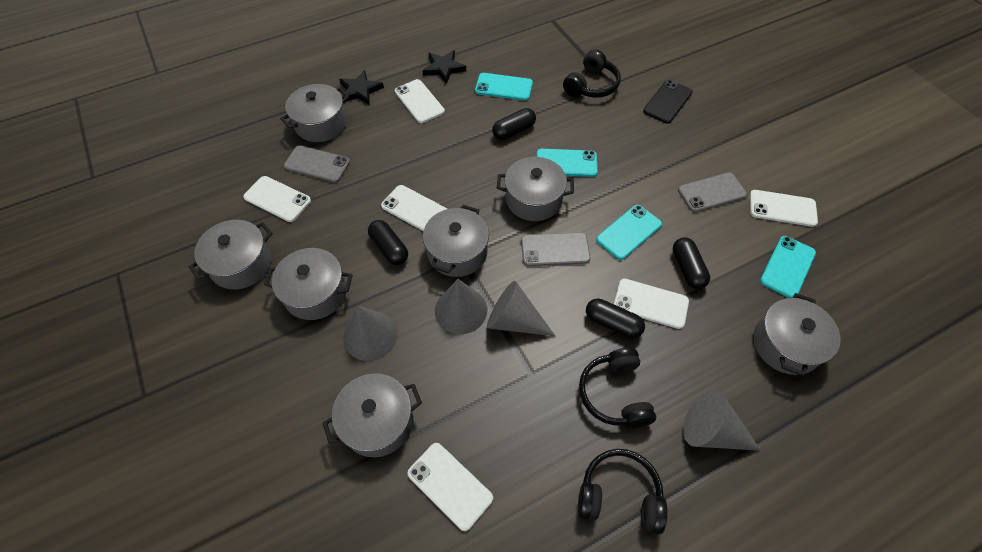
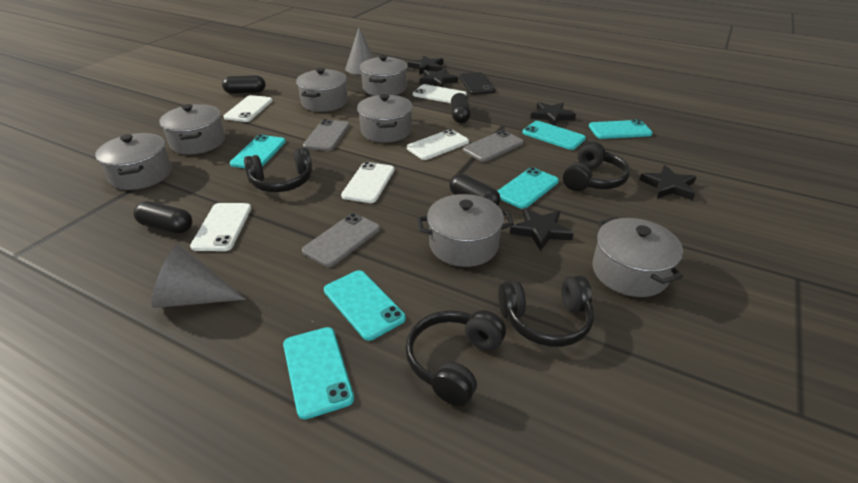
black headphones: [563,50,621,98] [578,449,668,534] [579,347,656,428] = 3 -> [244,147,313,192] [405,310,506,406] [498,275,594,347] [563,141,630,191] = 4
black star: [339,70,384,105] [422,50,466,84] = 2 -> [408,55,444,74] [420,69,458,87] [510,207,574,251] [530,102,576,126] [639,165,696,200] = 5
grey cone: [343,306,398,361] [435,279,487,334] [487,281,555,336] [683,390,761,451] = 4 -> [151,244,246,308] [345,28,374,75] = 2
turquoise phone: [475,73,533,101] [537,149,598,177] [596,205,662,260] [760,236,816,298] = 4 -> [230,135,286,168] [283,327,354,419] [324,270,406,341] [498,167,559,209] [522,121,586,150] [589,119,653,139] = 6
white phone: [243,176,311,222] [381,185,447,231] [395,79,445,123] [408,443,493,531] [614,279,689,329] [750,190,818,227] = 6 -> [190,203,251,251] [223,95,273,122] [341,162,394,203] [407,129,469,160] [413,84,467,103] = 5

